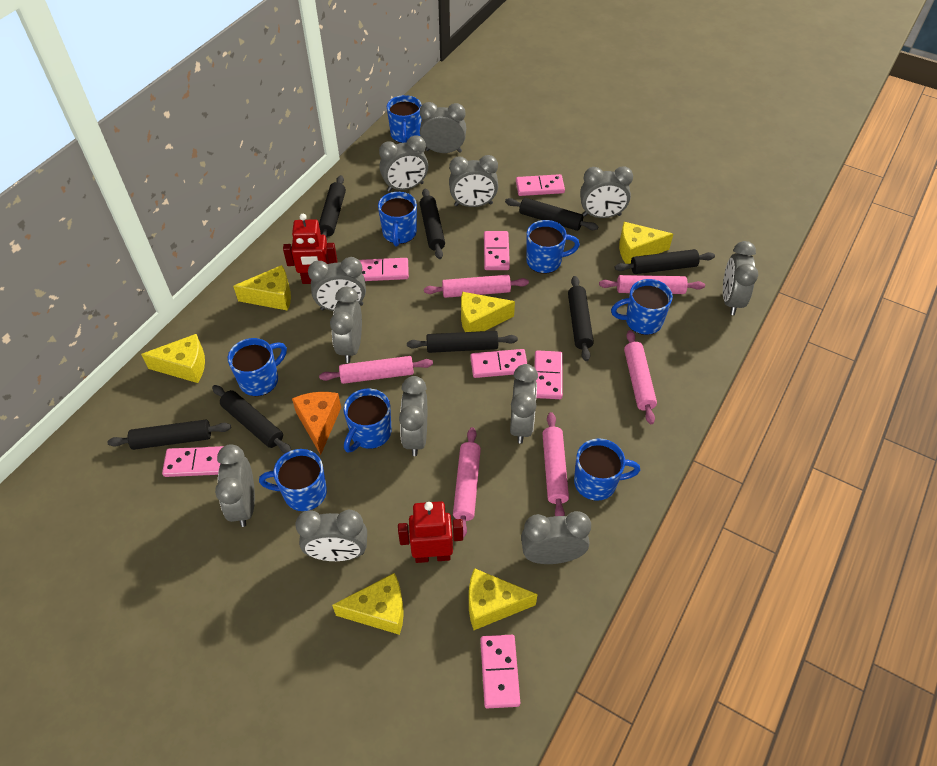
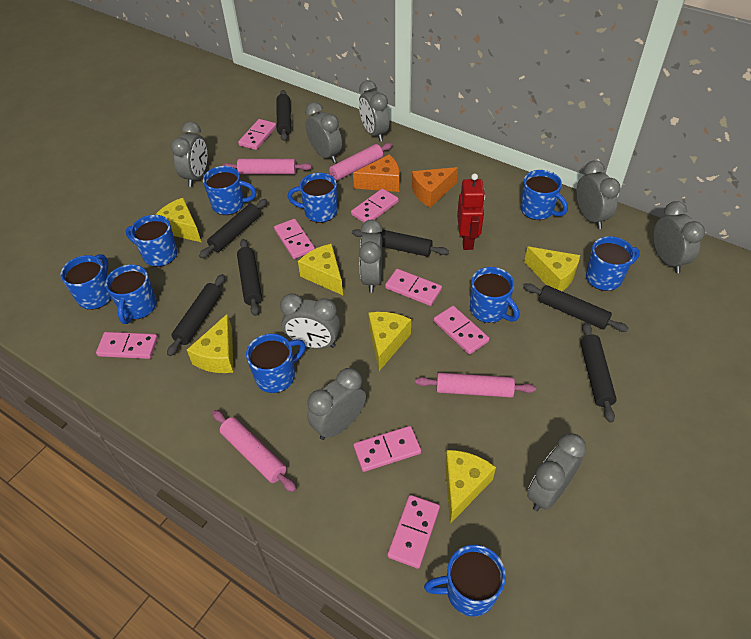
black rolling pin: [107,420,231,450] [212,385,291,453] [319,175,346,240] [407,331,518,353] [420,188,445,259] [505,198,599,231] [568,276,594,361] [615,249,715,274] = 8 -> [167,274,225,356] [199,199,267,258] [237,239,262,316] [276,90,291,141] [352,229,449,257] [524,283,629,332] [580,323,617,423] = 7
blue mug: [228,338,287,396] [259,449,327,511] [343,389,391,453] [378,192,417,247] [387,95,421,143] [526,220,580,274] [574,438,640,501] [611,279,673,335] = 8 -> [60,254,112,310] [105,264,157,324] [126,215,178,267] [203,166,256,215] [246,334,305,393] [288,173,337,223] [424,545,506,616] [470,267,520,323] [520,170,568,220] [586,236,640,291] = 10
grey clock: [215,444,255,527] [295,510,367,561] [308,257,366,311] [330,287,362,363] [379,135,428,192] [399,376,427,456] [420,102,466,153] [449,155,498,207] [510,364,538,444] [521,511,591,564] [580,166,633,218] [723,241,758,315] = 12 -> [171,122,207,187] [280,293,340,349] [305,102,342,163] [307,368,366,440] [359,80,389,142] [359,220,383,293] [527,433,586,511] [576,160,621,229] [653,201,705,273] = 9
orange cheese: [292,392,341,455] = 1 -> [353,154,400,192] [412,167,458,208] = 2
pink domino: [162,446,224,477] [359,258,409,281] [470,349,527,378] [480,635,520,708] [484,231,510,270] [516,174,565,196] [535,350,563,399] = 7 -> [96,332,158,359] [238,119,276,150] [274,219,315,259] [351,188,399,223] [354,426,421,472] [385,269,442,306] [387,495,440,569] [434,306,489,354] = 8
pink rolling pin: [319,356,433,384] [424,275,529,298] [453,427,481,538] [542,412,569,516] [599,275,705,294] [624,330,657,424] = 6 -> [212,410,296,492] [222,159,312,174] [329,143,392,181] [415,373,536,398] = 4
red robot: [283,214,337,284] [398,501,463,563] = 2 -> [457,173,485,250] = 1

